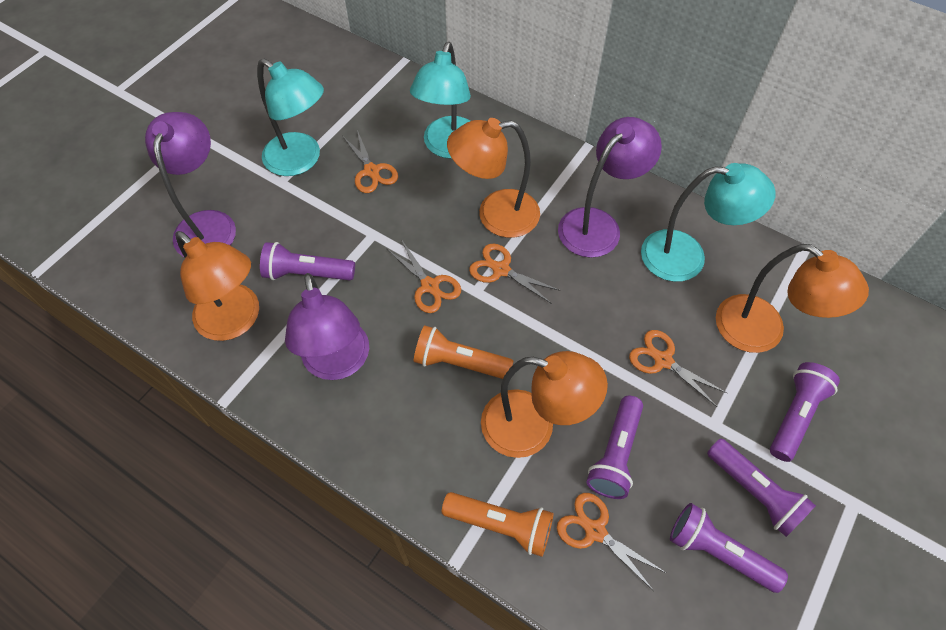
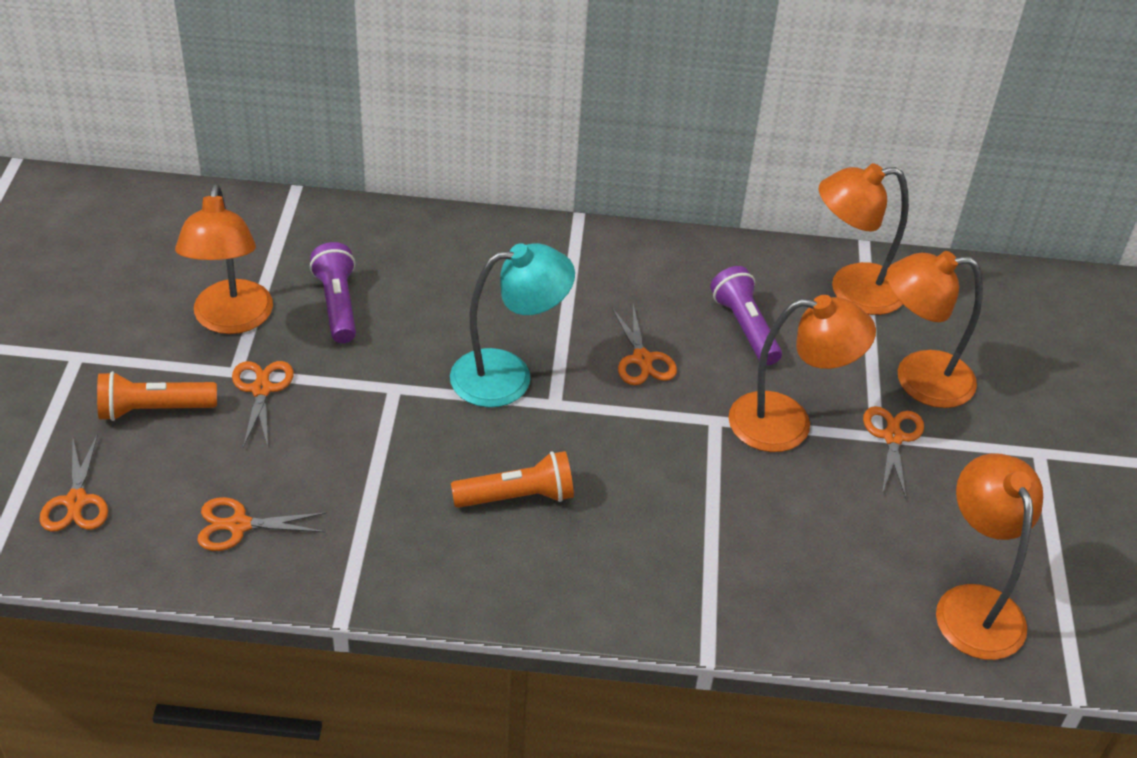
orange lamp: [175,231,259,341] [447,118,540,238] [481,351,608,458] [716,244,869,353] = 4 -> [175,184,273,334] [728,295,876,452] [819,163,909,315] [887,251,983,408] [936,453,1043,660] = 5
purple flashlight: [260,242,355,280] [586,395,643,499] [670,503,788,593] [707,438,816,537] [770,362,840,462] = 5 -> [310,242,356,343] [710,266,782,366] = 2
purple lamp: [145,112,236,257] [285,273,369,380] [558,117,662,258] = 3 -> none = 0
turquoise lamp: [257,59,324,176] [410,42,471,159] [641,163,776,282] = 3 -> [450,243,575,407] = 1

